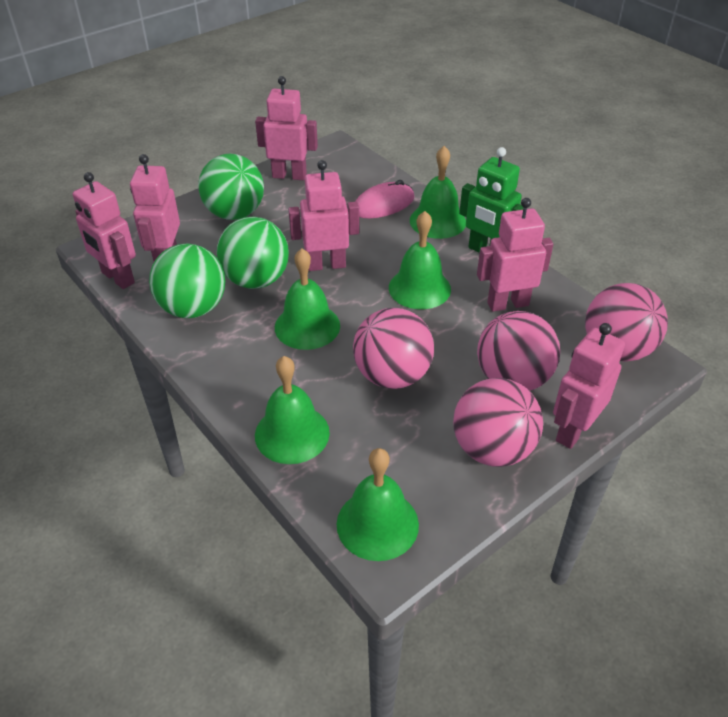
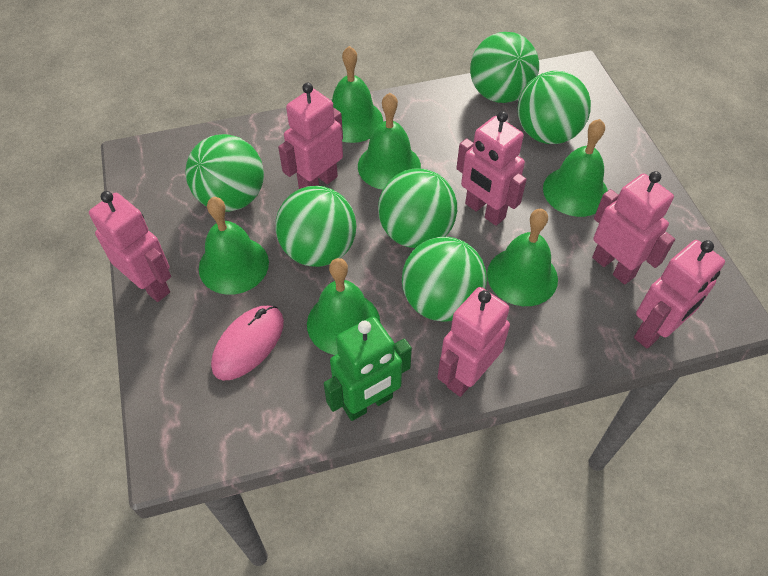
green ball: [149,243,225,318] [198,154,264,220] [217,217,289,289] = 3 -> [185,134,264,212] [276,186,357,267] [378,169,457,248] [402,237,487,322] [470,32,539,103] [518,71,591,144] = 6
green bell: [255,356,330,464] [275,248,340,350] [337,448,419,561] [389,211,451,309] [410,146,466,239] = 5 -> [199,197,269,295] [307,258,380,355] [332,46,383,143] [358,93,421,190] [487,209,558,306] [543,119,608,217] = 6
pink ball: [353,308,434,389] [453,378,543,467] [477,311,560,391] [585,283,668,362] = 4 -> none = 0

